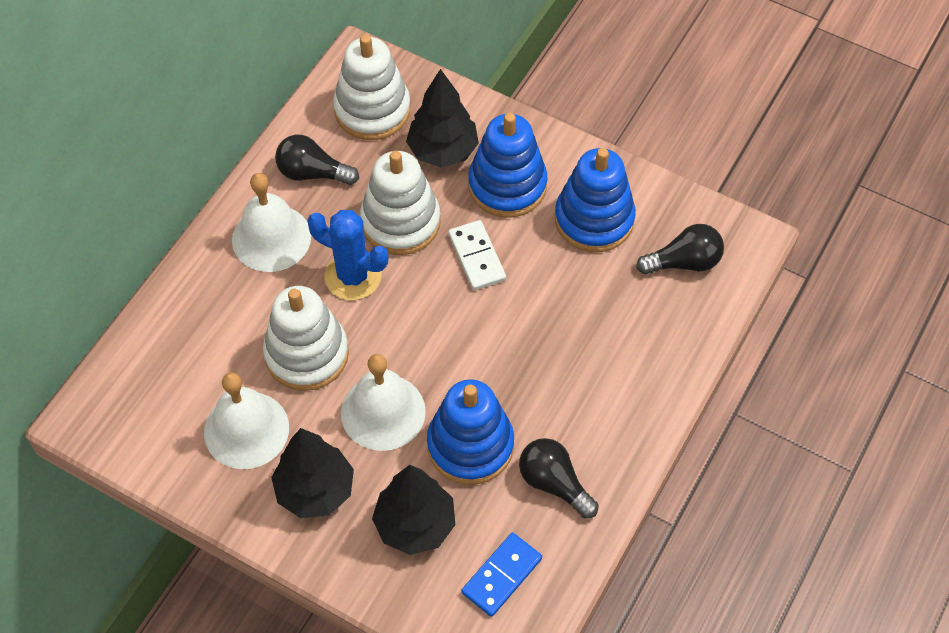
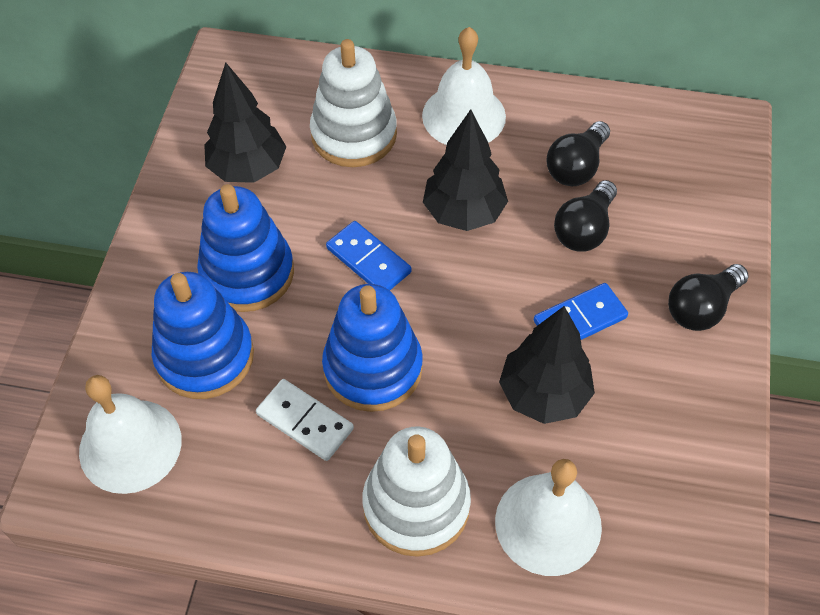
blue cactus: [307,210,389,300] = 1 -> none = 0
blue domino: [462,533,542,617] = 1 -> [326,221,412,290] [534,283,628,340] = 2
white stacking toy: [263,286,349,391] [333,34,410,140] [360,151,441,255] = 3 -> [310,39,397,167] [362,427,471,557] = 2

